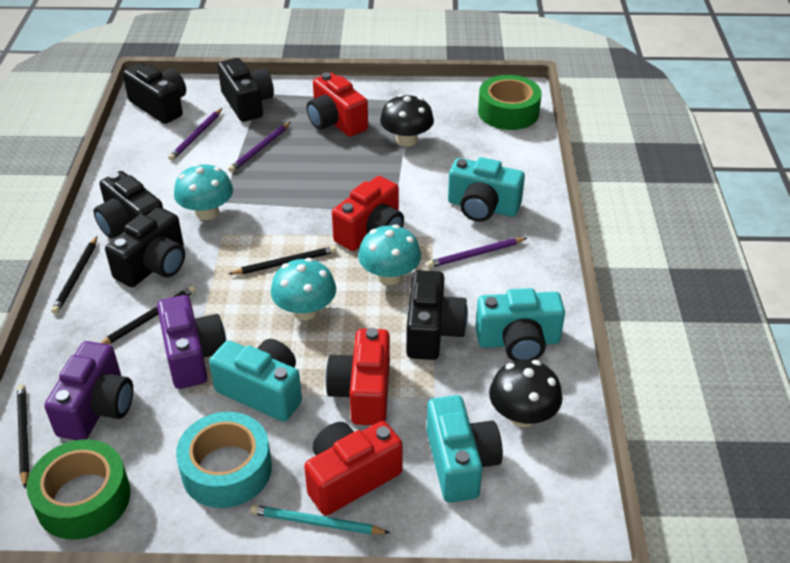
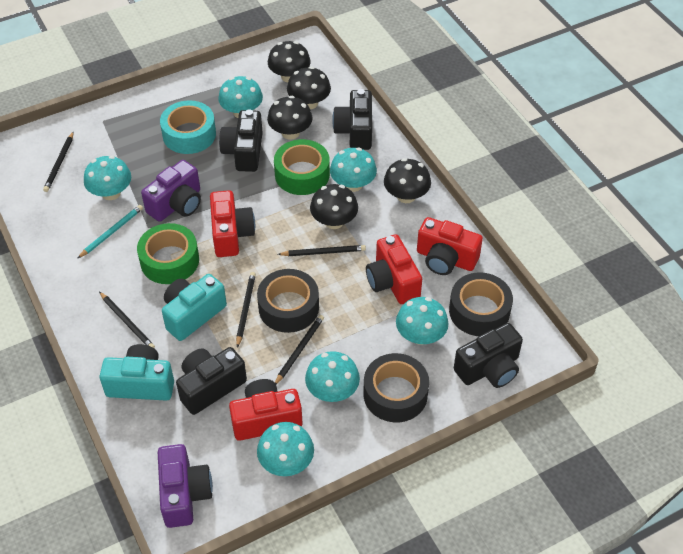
black camera: [94,171,163,239] [105,207,185,287] [123,63,186,124] [218,58,274,122] [406,270,468,360] = 5 -> [176,347,247,415] [219,109,263,172] [332,89,372,150] [454,323,523,388] = 4
black mushroom: [380,94,434,147] [489,359,563,427] = 2 -> [267,96,313,140] [268,41,311,82] [287,66,331,109] [310,184,358,229] [384,158,431,203] = 5
black pencil: [17,385,29,488] [51,236,97,314] [101,286,196,345] [228,246,337,275] = 4 -> [43,131,74,192] [99,292,155,348] [236,272,256,348] [275,315,324,384] [278,245,366,256] = 5
black tape: none = 0 -> [257,269,319,333] [363,353,429,422] [449,272,513,336] = 3
purple pencil: [168,108,222,161] [228,122,291,172] [427,237,527,268] = 3 -> none = 0
turquoise camera: [209,339,302,422] [427,395,503,503] [448,157,525,222] [475,288,565,361] = 4 -> [99,344,174,401] [162,274,227,341] = 2
turquoise mushroom: [174,163,233,220] [271,258,336,320] [358,225,421,285] = 3 -> [84,156,131,200] [218,76,263,118] [257,422,314,476] [305,351,360,402] [330,147,377,192] [396,297,449,345] = 6

